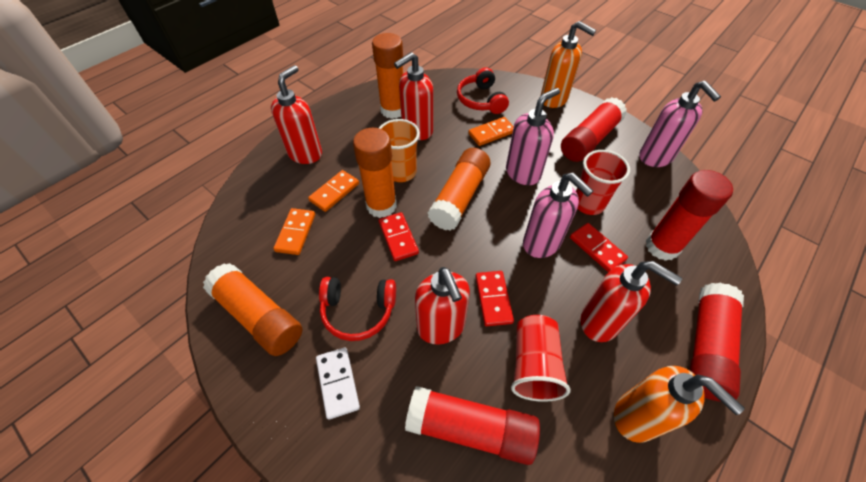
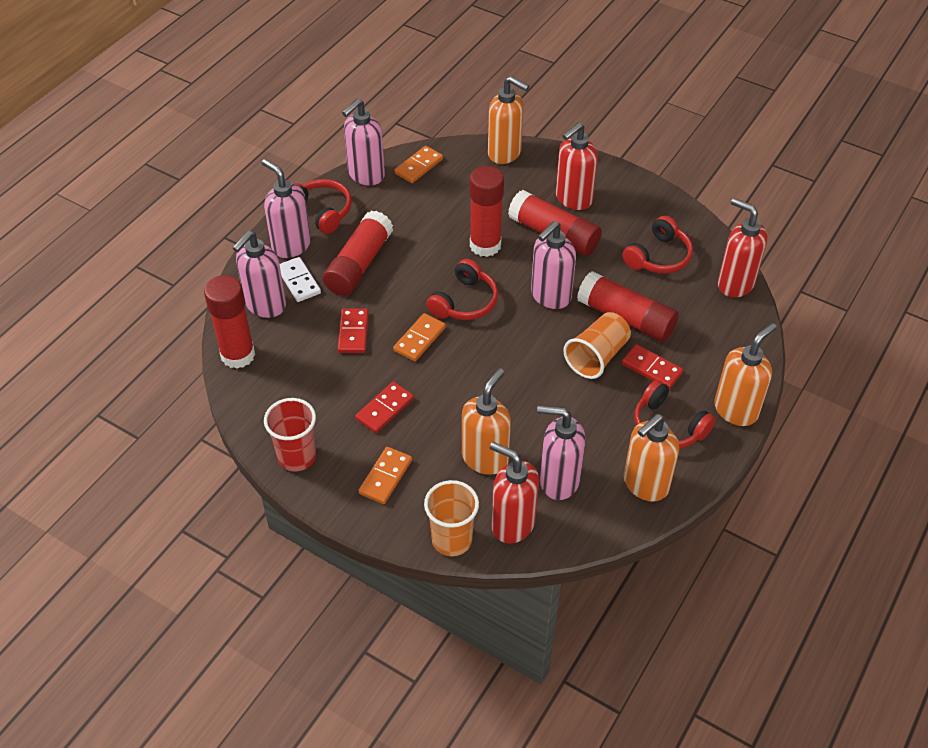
orange cup: [379,119,420,182] = 1 -> [424,480,479,556] [563,312,631,379] = 2
orange glue stick: [203,263,302,356] [353,128,397,218] [372,33,403,119] [428,148,491,231] = 4 -> none = 0
orange soap dispenser: [541,21,596,108] [614,366,745,443] = 2 -> [462,368,511,475] [488,76,529,164] [624,414,679,502] [714,323,777,426] = 4
pink soap dispenser: [506,88,560,185] [523,173,593,258] [639,81,721,167] = 3 -> [233,231,286,318] [262,159,311,258] [342,99,385,186] [531,221,576,309] [537,405,586,500] = 5
red cup: [511,315,571,402] [576,150,630,215] = 2 -> [264,398,316,471] = 1
red glue stick: [405,386,540,465] [561,97,627,162] [646,170,733,261] [690,283,744,401] = 4 -> [204,275,255,369] [323,211,393,296] [469,166,504,257] [508,190,602,256] [577,271,679,342] = 5
red headphones: [319,277,396,341] [457,67,509,114] = 2 -> [293,179,352,234] [426,259,498,320] [622,216,693,273] [634,380,716,448] = 4
red soap dispenser: [271,65,322,164] [394,52,433,140] [415,267,470,345] [581,261,682,342] = 4 -> [490,442,539,544] [556,123,598,210] [718,198,768,298] = 3

